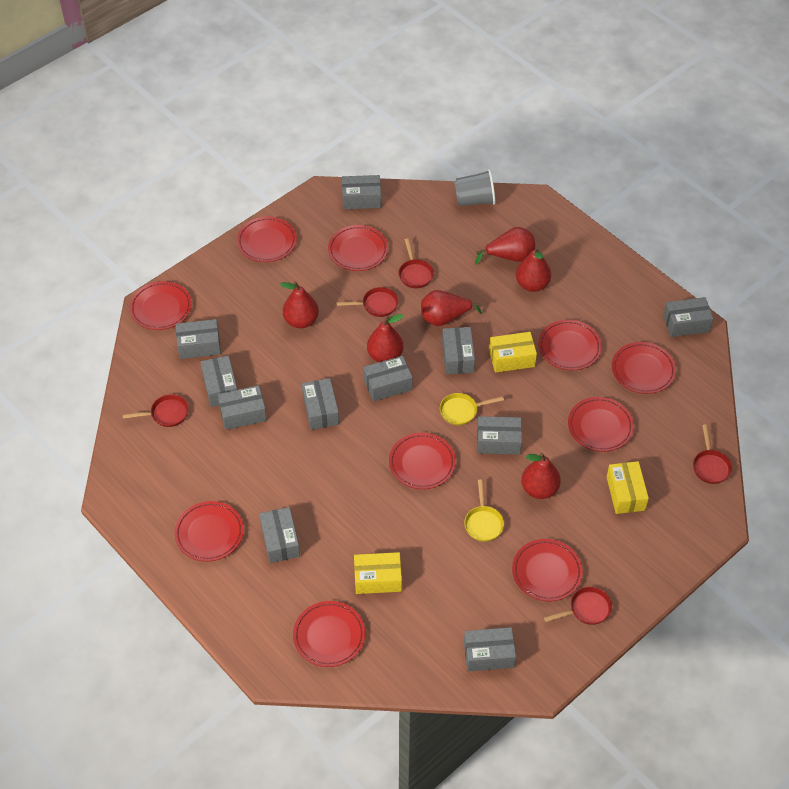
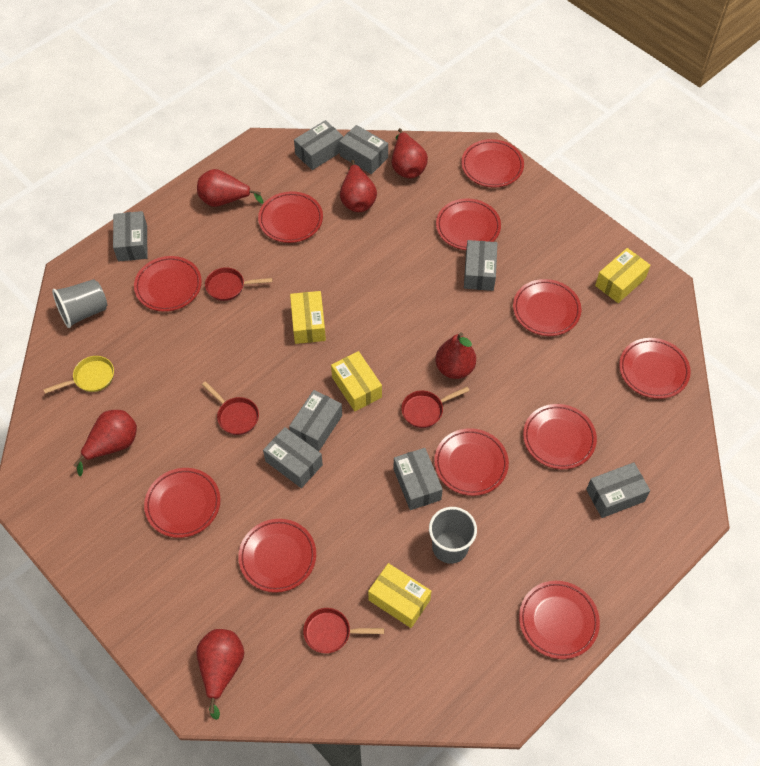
grey box: [176,319,221,359] [201,355,237,407] [218,385,267,430] [259,507,300,563] [302,378,339,430] [342,175,381,209] [363,356,413,401] [442,327,475,374] [464,627,516,671] [477,416,522,455] [663,297,713,337] = 11 -> [113,211,147,262] [263,427,323,488] [289,390,342,451] [294,120,343,170] [339,125,388,174] [394,448,443,510] [464,240,497,291] [586,462,650,518] = 8
grey cup: [454,169,495,206] = 1 -> [52,279,107,328] [429,507,477,564] = 2
red pan: [123,394,189,427] [336,287,398,317] [398,239,434,288] [544,587,612,625] [693,425,732,484] = 5 -> [202,381,259,435] [205,267,272,301] [303,608,384,653] [401,387,469,428] = 4
red plate: [129,281,192,330] [174,501,244,562] [237,217,297,262] [293,601,365,667] [328,225,388,271] [389,433,456,489] [512,539,583,601] [538,320,602,371] [568,397,634,452] [612,342,676,394] = 10 -> [134,256,202,312] [144,468,221,538] [238,519,316,593] [258,191,323,243] [434,428,509,496] [436,198,501,250] [461,139,524,188] [513,279,582,336] [519,581,600,659] [523,404,597,469] [619,338,691,399] = 11
yellow box: [354,552,402,594] [489,332,537,373] [607,461,649,514] = 3 -> [290,291,326,344] [331,351,382,411] [368,563,431,628] [595,248,650,303] = 4
yellow pan: [440,393,504,425] [464,480,504,542] = 2 -> [43,356,114,394] = 1

